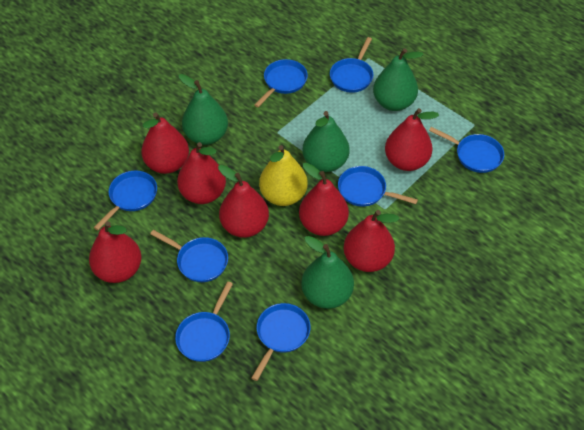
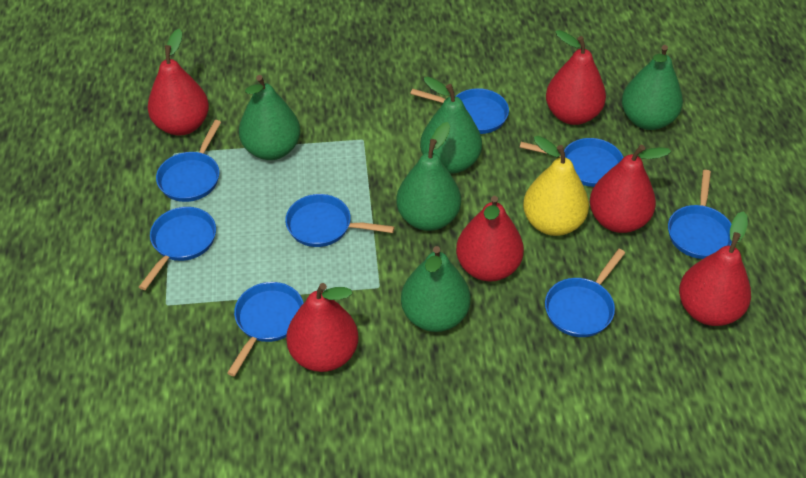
green pear: [178,74,228,145] [301,236,354,309] [302,111,349,172] [373,48,424,111] = 4 -> [239,75,300,160] [396,122,461,231] [401,246,471,332] [420,77,482,174] [622,45,683,130] = 5
red pear: [89,221,142,283] [141,113,189,174] [177,142,226,204] [218,165,269,238] [299,163,349,236] [344,210,399,272] [385,108,439,171] = 7 -> [148,29,209,136] [286,283,358,372] [456,196,524,282] [546,30,606,125] [590,145,671,233] [679,211,751,326] = 6

